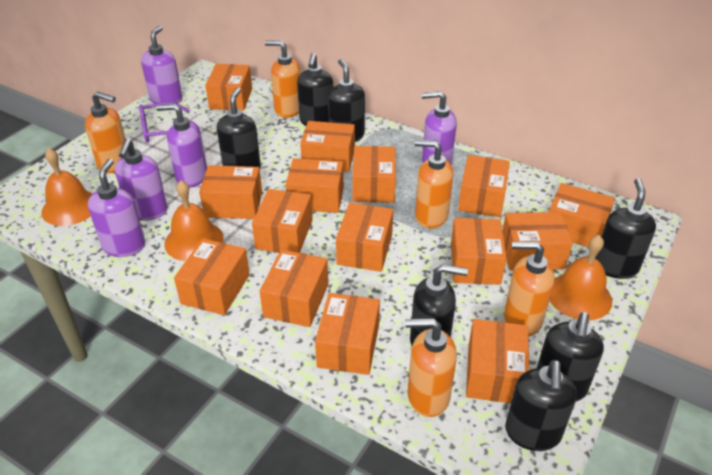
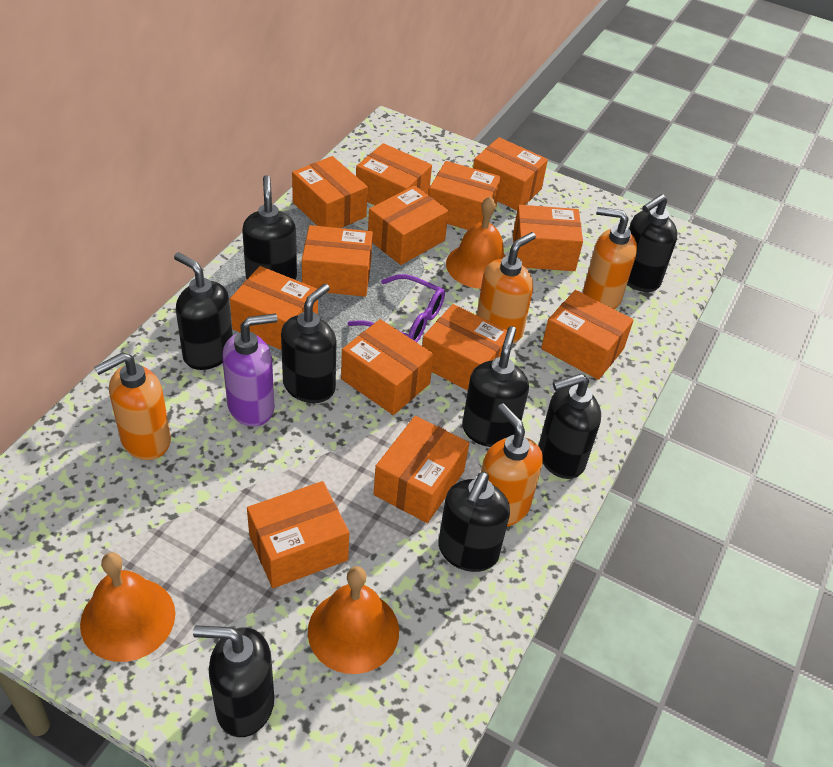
black soap dispenser: [217,87,261,169] [297,53,333,126] [328,59,365,142] [410,264,468,346] [505,360,577,451] [537,312,604,401] [595,178,656,279] = 7 -> [174,252,233,370] [193,625,274,737] [242,175,297,280] [281,284,336,403] [438,472,510,572] [462,326,529,447] [539,374,601,479] [627,194,678,292] = 8
orange box: [174,238,250,315] [199,165,262,219] [205,64,252,111] [252,189,312,253] [260,249,328,327] [286,158,344,213] [300,121,355,172] [315,293,380,375] [336,203,393,272] [352,146,396,203] [451,218,507,285] [458,155,510,217] [466,319,529,403] [502,212,573,270] [549,183,615,247] = 15 -> [230,266,318,350] [247,481,349,588] [292,156,368,228] [302,225,373,297] [341,319,434,415] [356,143,432,205] [368,185,449,265] [374,416,469,523] [422,304,507,391] [429,161,501,230] [473,137,548,210] [513,205,583,271] [541,290,634,380] = 13
orange soap dispenser: [85,91,126,173] [265,40,301,118] [405,318,457,417] [415,140,453,228] [504,241,555,336] = 5 -> [94,352,171,460] [477,232,536,343] [481,403,543,527] [583,207,637,309] = 4
purple soap dispenser: [88,159,145,257] [115,139,168,221] [141,26,183,104] [156,104,207,188] [422,91,457,165] = 5 -> [222,313,278,427] = 1

